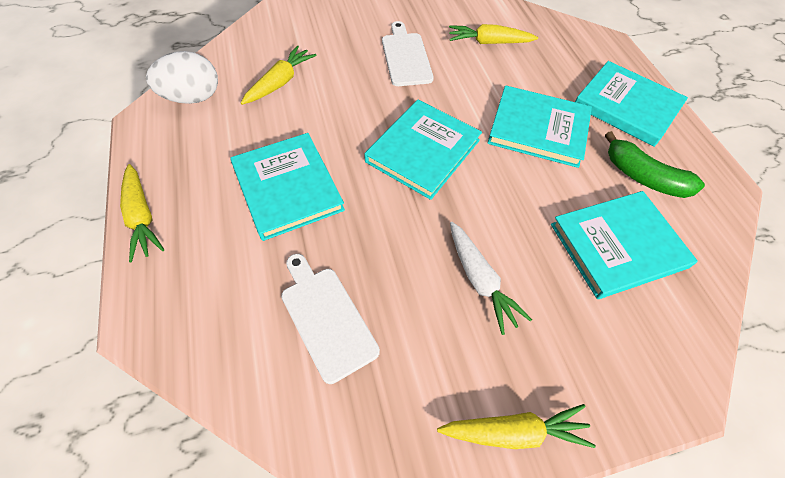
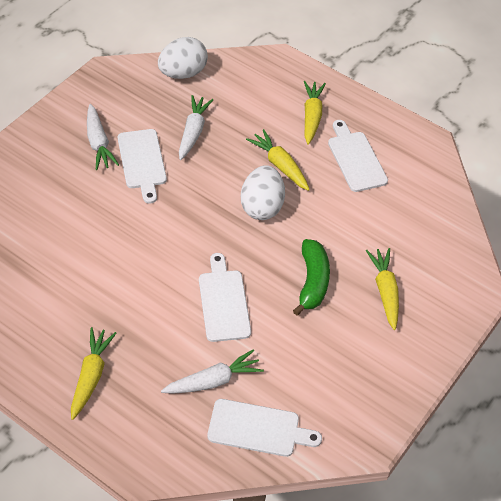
turquoise book: [230,133,345,241] [364,100,482,200] [487,85,592,168] [551,191,698,299] [575,61,688,147] = 5 -> none = 0
white carrot: [450,222,532,335] = 1 -> [87,104,119,170] [161,349,264,394] [179,95,213,160] = 3
white cutting board: [281,254,380,384] [382,21,434,86] = 2 -> [118,129,167,204] [199,253,251,342] [207,399,322,457] [328,120,388,192] = 4
white egg: [146,51,218,104] = 1 -> [158,37,208,79] [241,165,285,220] = 2

